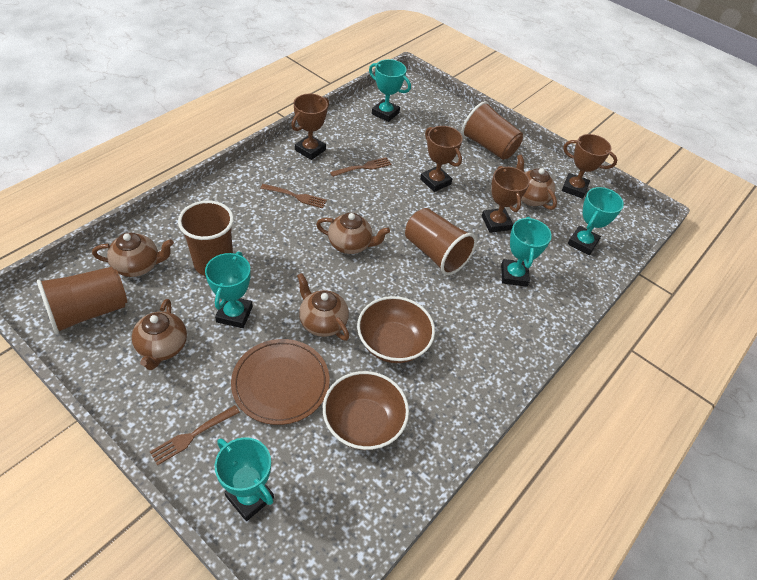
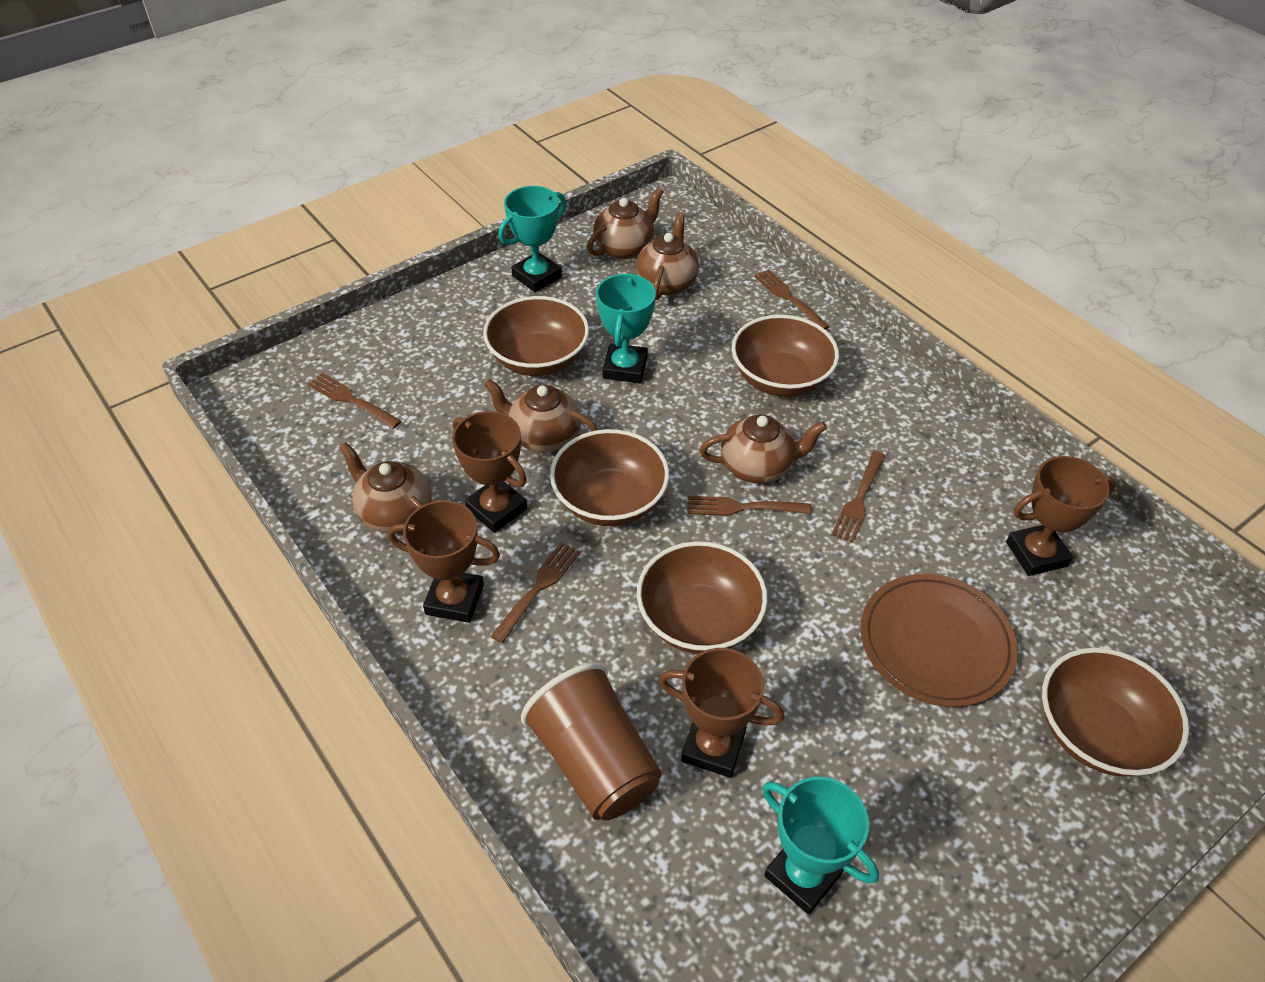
brown bowl: [323,371,409,450] [357,296,435,363] = 2 -> [483,296,589,376] [550,429,669,526] [637,541,768,654] [732,315,839,397] [1042,648,1189,777] = 5
brown cup: [37,267,127,334] [178,200,234,276] [405,208,477,275] [461,101,523,160] = 4 -> [521,663,662,821] = 1
brown fork: [150,405,240,466] [260,184,327,208] [330,157,391,177] = 3 -> [308,373,401,429] [491,542,580,643] [688,496,812,516] [754,269,830,330] [831,451,885,543] = 5
turquoise trophy: [205,252,253,328] [215,437,274,521] [369,59,411,122] [501,217,552,287] [568,187,624,255] = 5 -> [498,186,566,292] [596,273,656,383] [762,777,879,914] = 3

